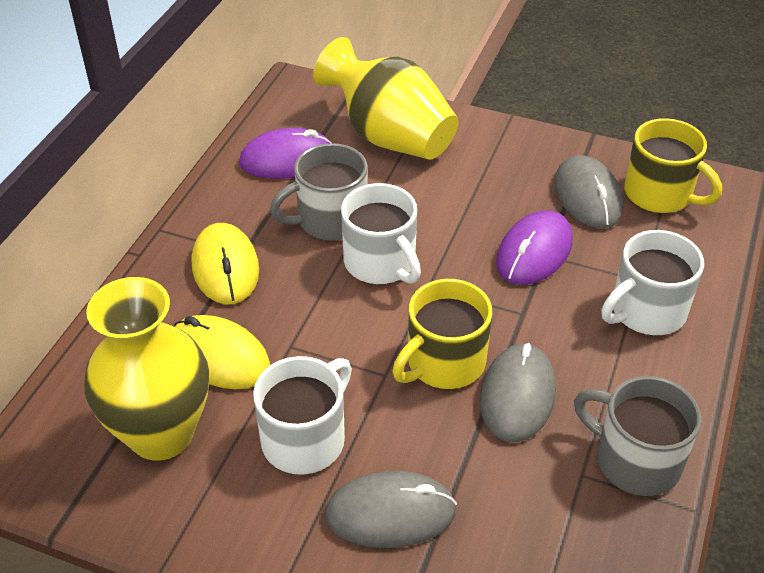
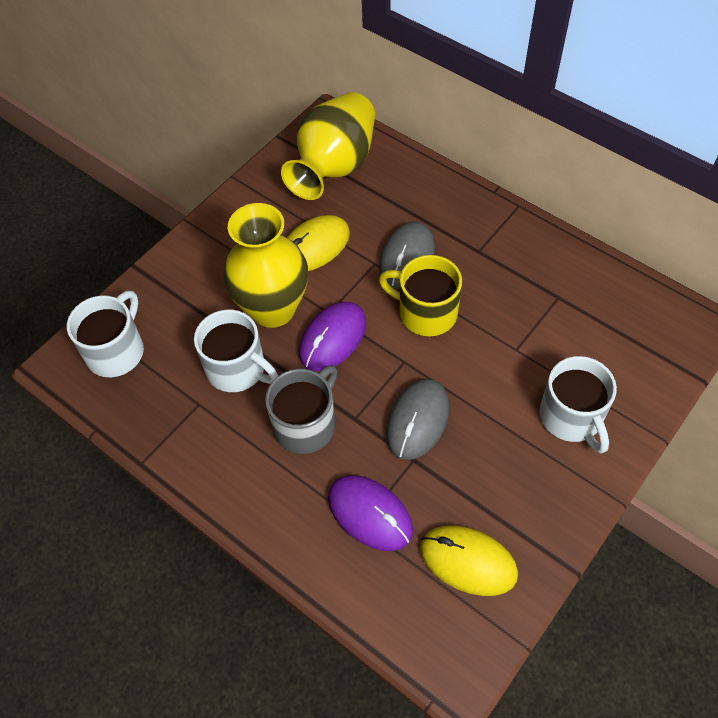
grey mouse: [325,471,457,548] [480,343,556,442] [554,155,623,229] = 3 -> [379,221,435,289] [386,379,449,460] = 2
grey mug: [270,143,368,241] [574,376,701,496] = 2 -> [265,365,338,454] = 1
yellow mug: [392,279,492,389] [624,118,722,213] = 2 -> [379,255,462,336] = 1

